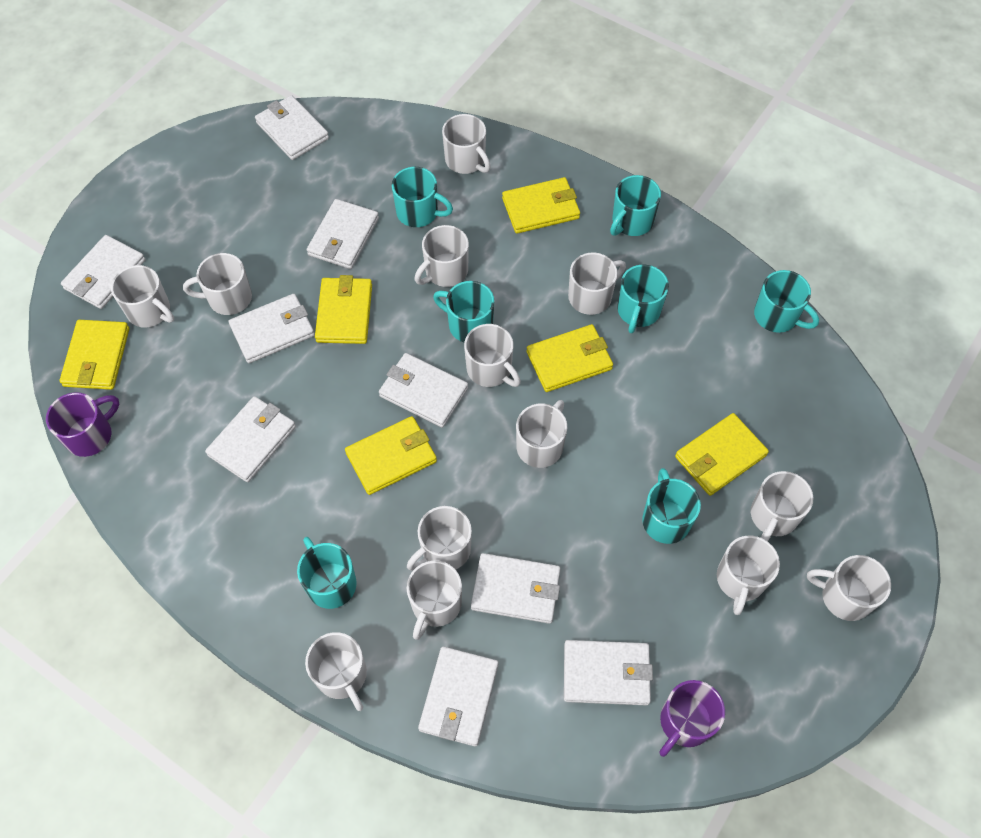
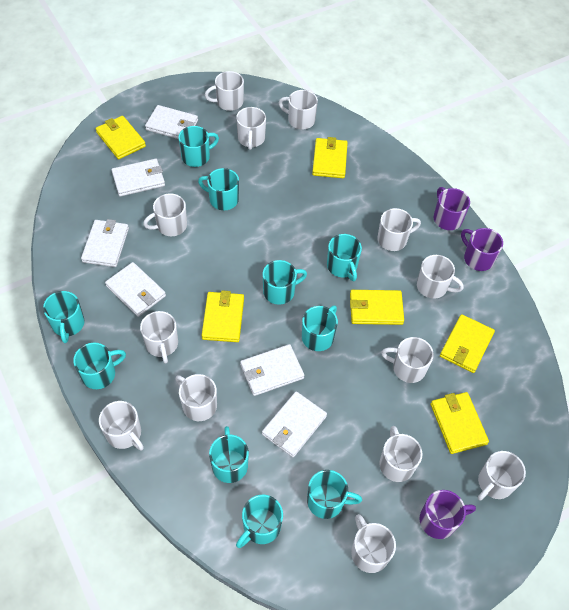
purple mug: [46,393,119,457] [659,680,725,757] = 2 -> [420,490,476,539] [433,187,470,230] [461,228,503,271] = 3
turquoise mug: [297,537,357,609] [392,167,453,227] [433,281,494,342] [610,175,661,236] [617,265,669,333] [642,468,701,544] [754,270,819,333] = 7 -> [43,291,85,343] [73,343,126,389] [178,126,219,167] [198,168,239,210] [209,426,249,483] [236,495,283,548] [263,260,307,305] [302,305,338,351] [307,470,362,519] [327,234,362,281] = 10
white wallet: [61,235,145,309] [205,396,296,482] [228,294,315,363] [255,95,329,160] [307,199,379,269] [379,353,468,428] [418,647,499,747] [471,553,561,624] [564,640,653,705] = 9 -> [81,219,129,267] [105,262,166,317] [111,159,165,197] [145,105,198,139] [240,344,304,396] [262,391,327,457] = 6

